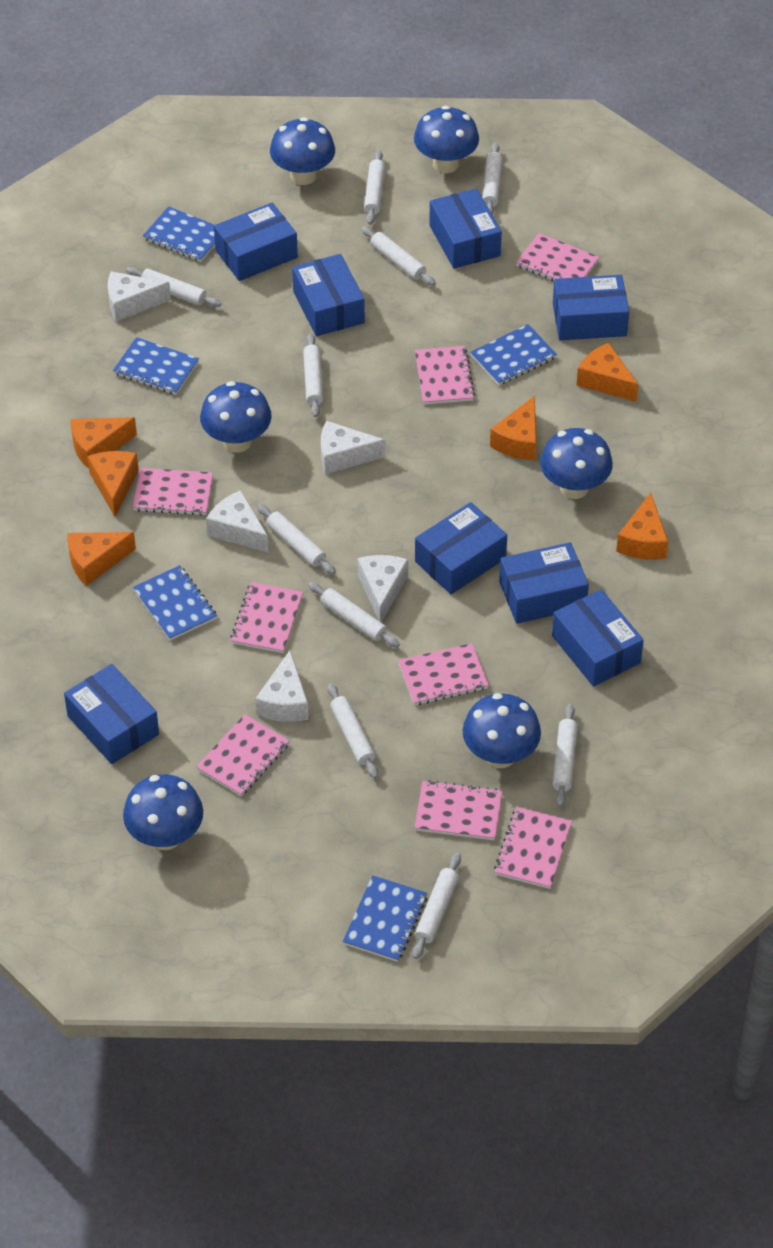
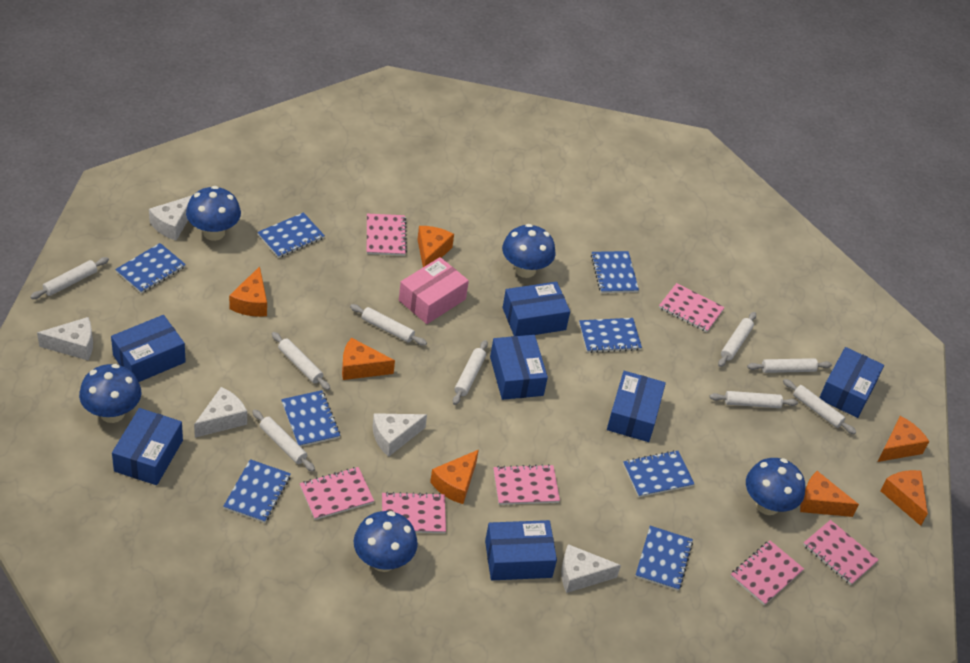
blue box: [64,664,159,764] [214,203,298,281] [292,254,365,336] [415,502,507,594] [429,188,502,269] [499,542,589,624] [552,589,644,686] [553,275,629,340] = 8 -> [111,315,186,382] [112,408,183,485] [485,520,557,580] [490,335,548,400] [503,282,570,336] [607,371,666,442] [819,347,884,418] = 7
blue mushroom: [123,774,203,850] [200,381,272,452] [270,117,335,185] [414,106,479,173] [463,693,541,768] [540,428,613,499] = 6 -> [79,364,141,423] [186,186,241,241] [354,511,418,572] [502,224,556,278] [746,458,805,515] = 5
blue notebook: [113,337,199,395] [133,565,217,641] [143,206,215,262] [343,875,427,962] [470,324,557,385] = 5 -> [115,243,186,294] [223,459,291,523] [257,212,325,258] [281,390,340,447] [579,318,642,353] [591,251,639,293] [623,450,694,497] [635,526,693,591] = 8
orange cheese: [67,532,136,586] [71,417,137,469] [87,451,139,517] [490,396,536,460] [576,343,638,402] [616,492,668,560] = 6 -> [229,266,267,317] [342,338,395,380] [418,226,454,267] [430,450,479,504] [800,471,859,517] [877,416,929,462] [880,470,928,526] = 7
pink box: none = 0 -> [399,257,469,324] = 1
pink notebook: [133,468,213,516] [196,714,289,796] [230,582,303,653] [398,643,489,705] [415,346,475,405] [415,780,502,840] [494,807,572,889] [516,233,599,281] = 8 -> [300,467,374,520] [367,214,407,256] [382,492,446,533] [493,464,560,505] [659,283,725,332] [730,540,804,605] [803,520,878,585] = 7
white rolling pin: [126,267,221,307] [257,504,336,575] [303,334,323,417] [308,582,400,648] [327,683,378,779] [361,226,435,286] [364,150,385,225] [413,853,461,959] [483,143,502,214] [553,704,578,807] = 10 -> [30,257,109,299] [252,409,315,472] [272,332,330,390] [350,304,427,346] [453,340,488,405] [709,391,798,408] [718,312,756,367] [747,358,832,373] [783,379,856,434] = 9

